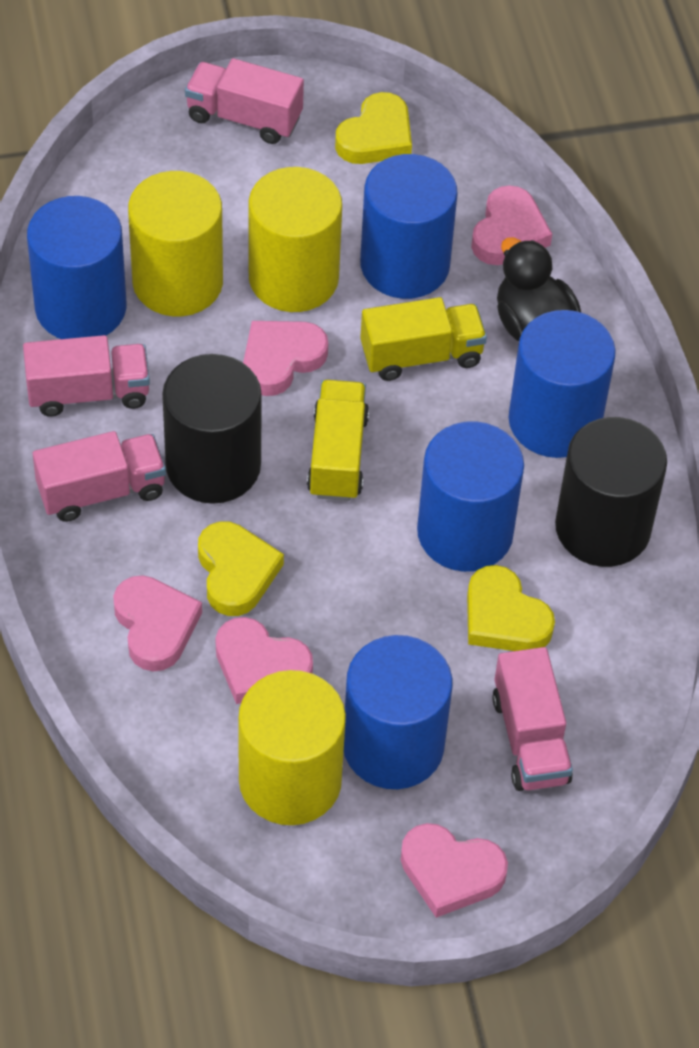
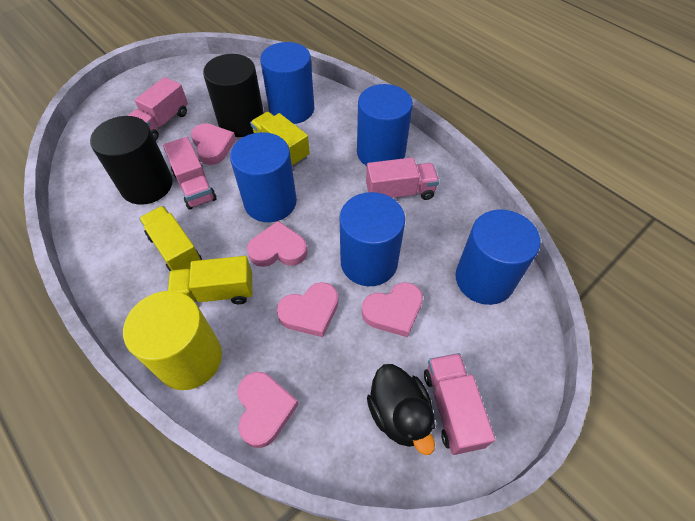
yellow cylinder: [128,171,223,316] [238,670,346,825] [249,167,342,312] = 3 -> [123,291,222,390] = 1
yellow heart: [198,521,284,616] [335,92,412,164] [467,565,555,651] = 3 -> none = 0
yellow truck: [307,380,369,501] [360,297,487,381] = 2 -> [139,206,202,272] [167,256,252,304] [250,112,310,167] = 3

